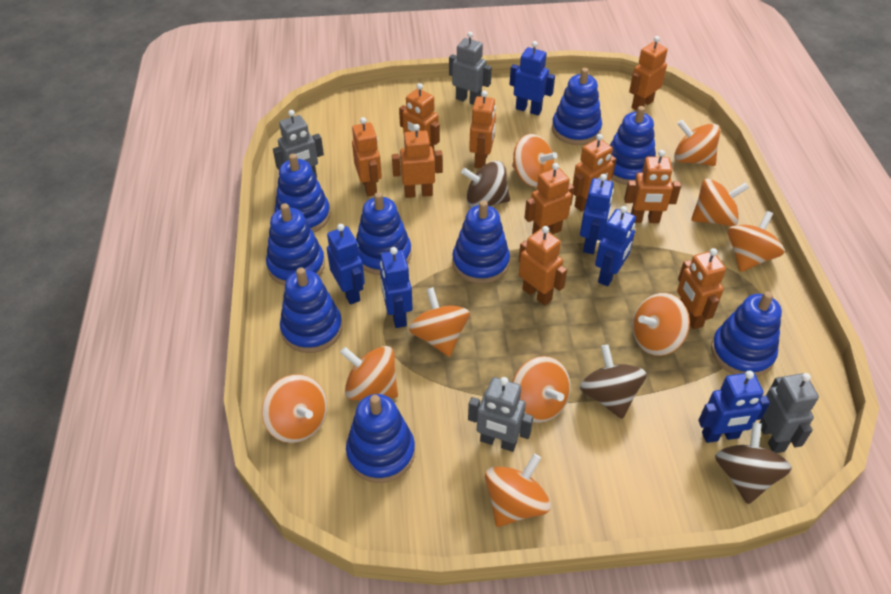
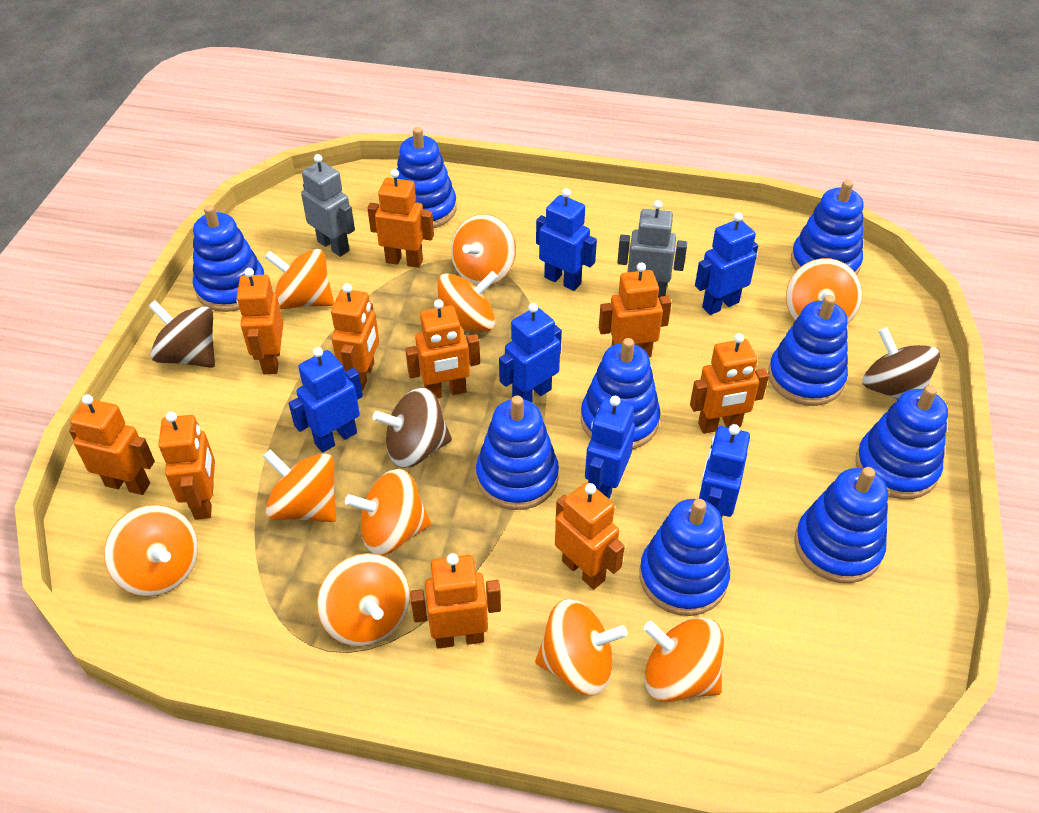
grey robot: [273,110,324,178] [449,32,492,105] [468,377,533,452] [759,373,819,453] = 4 -> [301,154,355,257] [617,200,687,298] = 2

